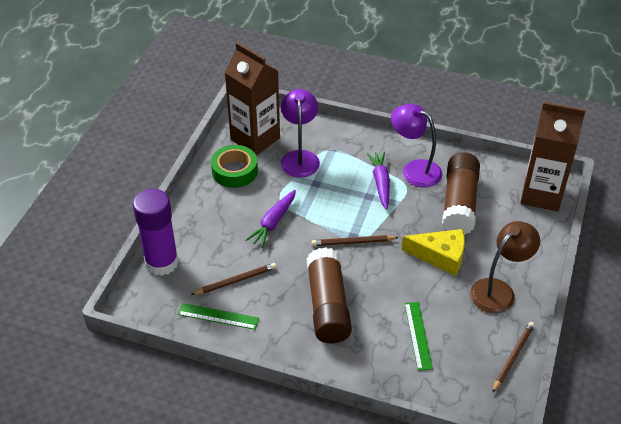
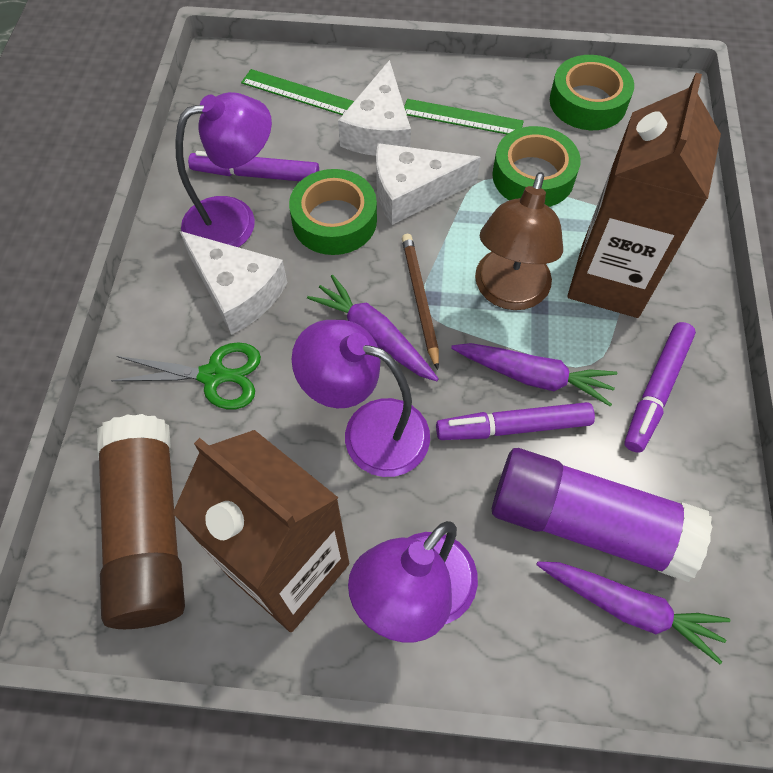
brown glue stick: [306,247,352,344] [442,152,480,235] = 2 -> [97,414,185,629] = 1
brown pencil: [191,263,276,295] [311,235,399,246] [492,322,535,393] = 3 -> [402,234,439,370] = 1
green scissors: none = 0 -> [111,342,261,409] = 1
green tape: [211,145,258,188] = 1 -> [289,169,377,255] [492,126,581,207] [550,55,634,130] = 3
purple carrot: [245,190,296,248] [366,151,390,210] = 2 -> [307,275,439,381] [451,343,617,407] [536,562,730,664] = 3
purple lamp: [281,89,320,178] [391,104,442,187] = 2 -> [175,92,272,247] [292,320,430,477] [348,521,478,642] = 3
purple marker: none = 0 -> [188,151,319,181] [436,402,595,440] [624,322,696,453] = 3
white cheese: none = 0 -> [180,231,287,335] [338,60,411,156] [376,143,481,225] = 3
yellow cheese: [402,229,465,276] = 1 -> none = 0

